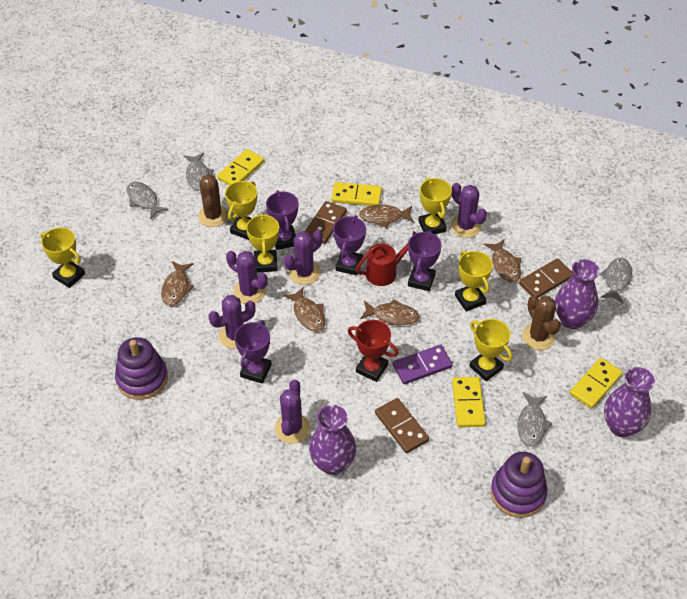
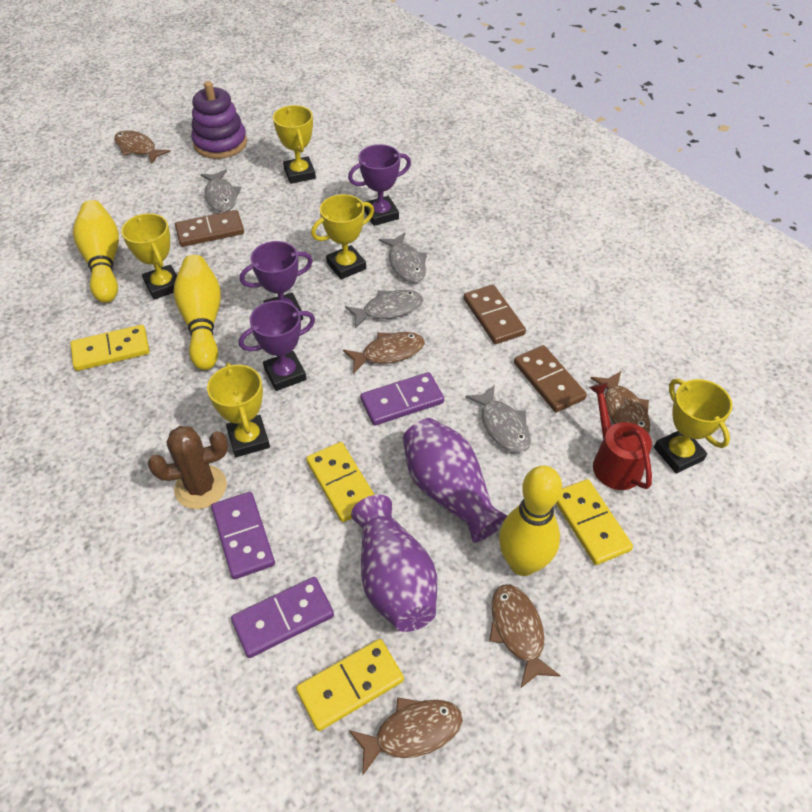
brown cactus: [198,174,228,227] [522,295,561,350] = 2 -> [148,426,228,509] = 1
purple cactus: [208,295,256,349] [226,251,268,304] [275,380,310,444] [284,230,323,285] [450,183,487,238] = 5 -> none = 0
purple domino: [393,345,453,384] = 1 -> [211,492,275,579] [231,577,334,658] [360,372,444,426] = 3
purple stacking toy: [115,337,168,400] [491,452,547,518] = 2 -> [191,81,247,159] = 1
purple trophy: [234,320,272,384] [266,190,298,250] [333,215,366,275] [408,231,442,291] = 4 -> [239,300,315,391] [240,241,313,320] [348,144,411,226] = 3
purple vase: [309,405,356,475] [555,259,600,329] [604,367,655,437] = 3 -> [351,495,437,632] [403,418,507,543] = 2
red trophy: [348,320,399,382] = 1 -> none = 0
yellow bowling pin: none = 0 -> [73,200,119,303] [174,255,221,370] [499,466,562,576] = 3
yellow trophy: [41,227,85,288] [225,181,257,240] [246,213,279,273] [418,177,452,235] [455,251,493,312] [469,319,512,381] = 6 -> [121,213,177,300] [207,363,270,457] [273,105,316,184] [311,194,374,280] [654,379,733,473] = 5

